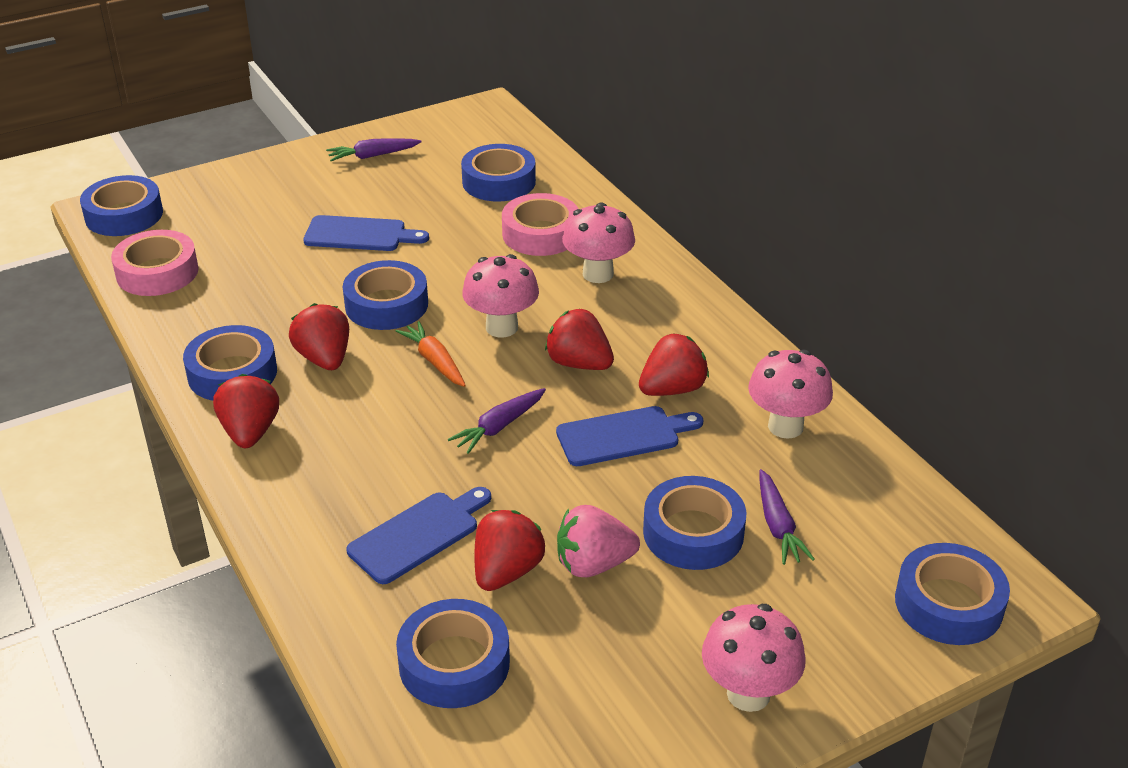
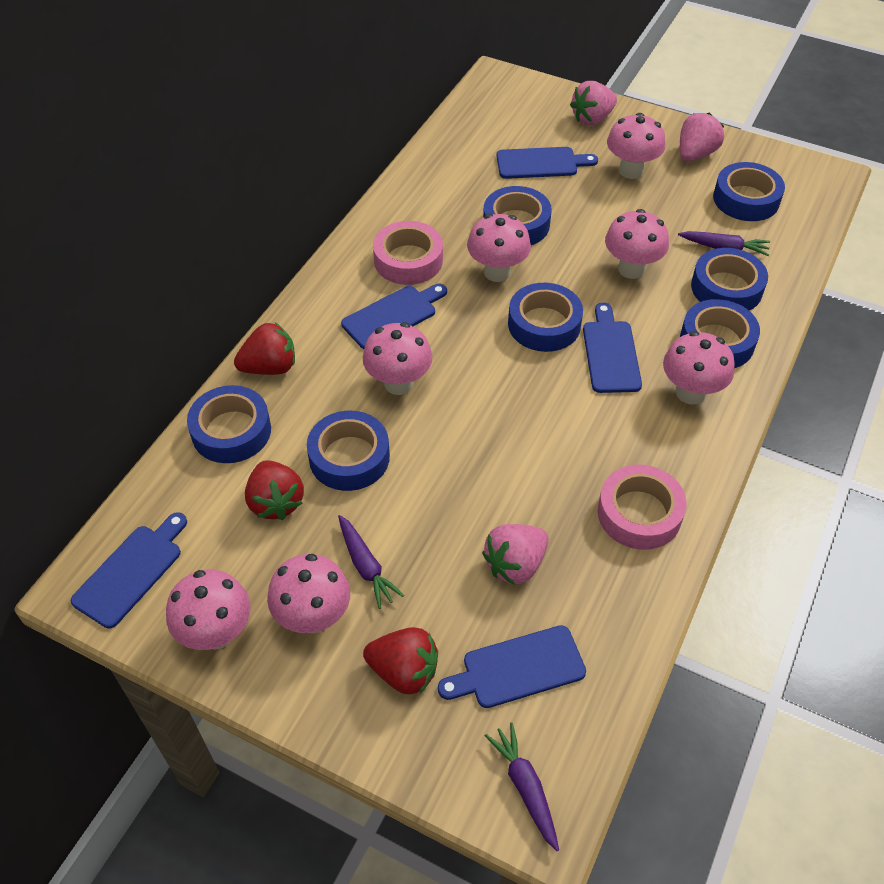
blue cutting board: [303,215,429,251] [346,487,491,584] [556,406,703,466] = 3 -> [71,512,187,628] [341,284,447,349] [438,625,586,708] [496,147,598,179] [583,302,642,393] = 5
orange carrot: [396,321,466,387] = 1 -> none = 0
pink mushroom: [462,254,539,337] [562,202,635,283] [702,604,806,712] [748,350,833,439] = 4 -> [166,569,251,650] [267,554,350,634] [363,322,433,395] [467,214,531,282] [605,209,669,279] [607,113,665,179] [663,331,735,405] = 7
pink strawberry: [557,505,640,577] = 1 -> [482,524,549,585] [570,81,617,125] [680,113,724,161] = 3
red strawberry: [213,374,279,448] [289,303,349,370] [474,510,546,591] [545,309,614,370] [639,333,709,396] = 5 -> [234,322,295,375] [245,460,304,520] [363,627,438,694] = 3

